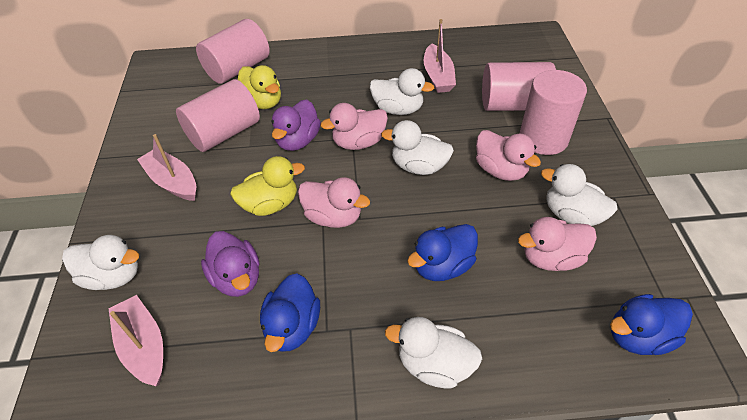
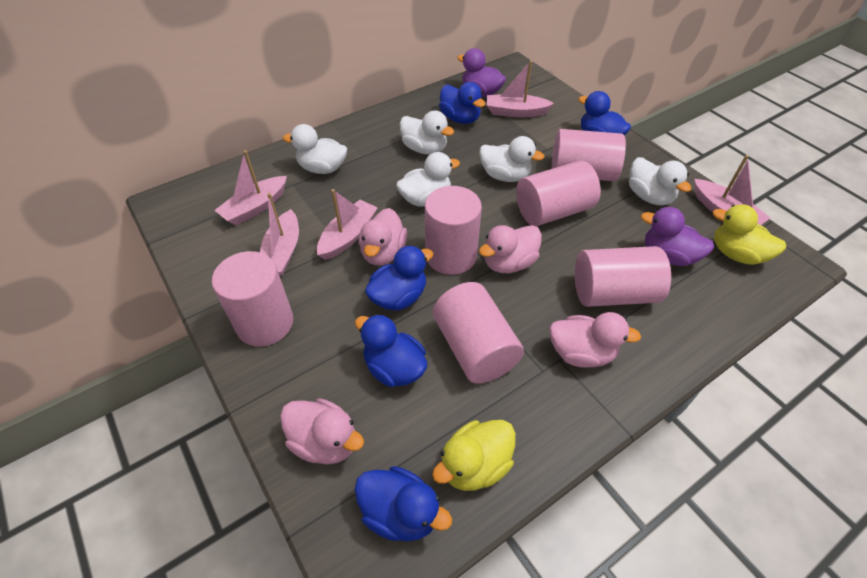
blue duck: [260,273,320,352] [407,224,478,281] [610,294,693,355] = 3 -> [355,314,427,387] [355,466,452,541] [365,246,433,311] [439,82,486,124] [578,91,631,136] = 5
pink boat: [108,295,163,386] [137,134,196,201] [423,19,456,93] = 3 -> [215,150,287,225] [260,193,299,276] [317,189,378,260] [487,61,554,118] [694,155,770,225] = 5
pink cylinder: [176,79,260,152] [196,19,270,84] [482,62,556,111] [520,70,587,155] = 4 -> [212,251,293,347] [425,186,482,275] [433,282,524,384] [516,161,601,226] [552,129,626,181] [575,246,671,307] = 6

